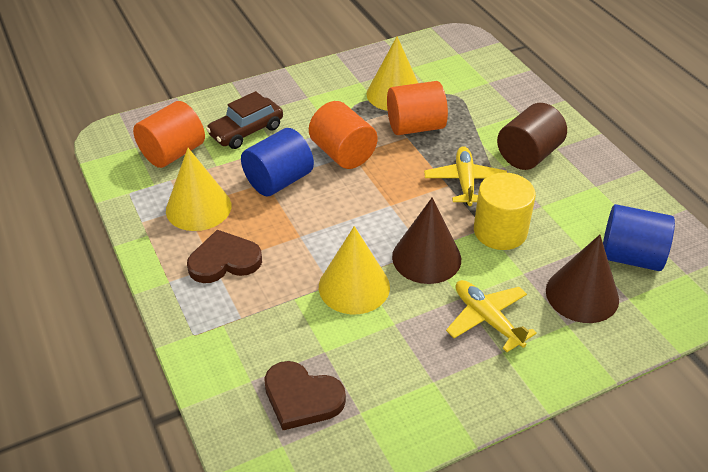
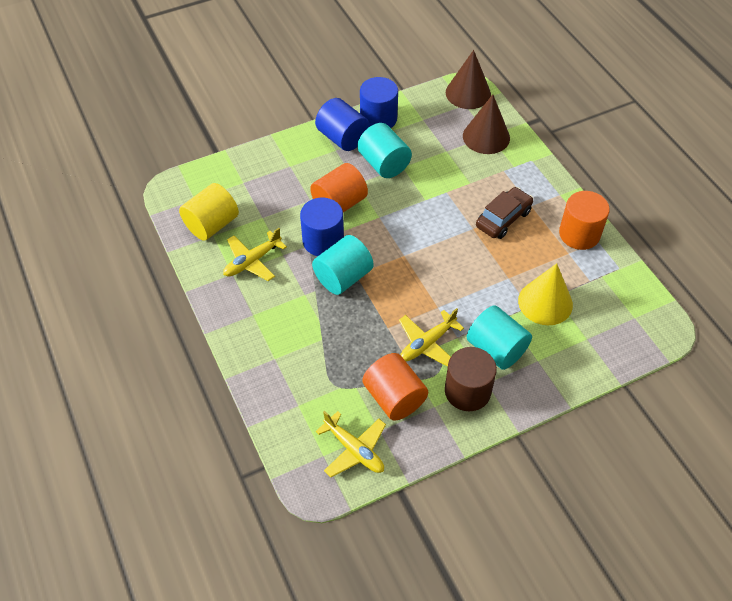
blue cylinder: [241,128,314,196] [603,204,675,271] = 2 -> [300,198,344,256] [315,98,369,151] [360,77,398,128] = 3
brown heart: [187,230,262,283] [264,361,346,430] = 2 -> none = 0
turquoise cylinder: none = 0 -> [312,235,374,295] [357,123,412,178] [467,305,532,370] = 3
yellow cone: [166,148,231,231] [319,226,390,314] [366,36,418,111] = 3 -> [518,263,573,325] = 1
yellow plane: [424,146,507,206] [446,280,537,352] = 2 -> [223,228,287,281] [316,411,386,477] [399,308,464,366] = 3

